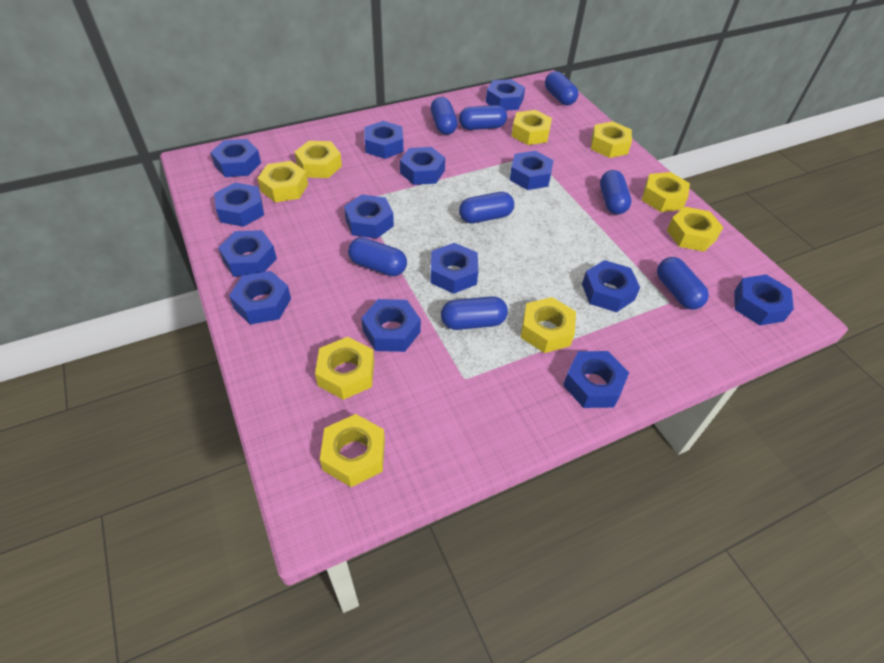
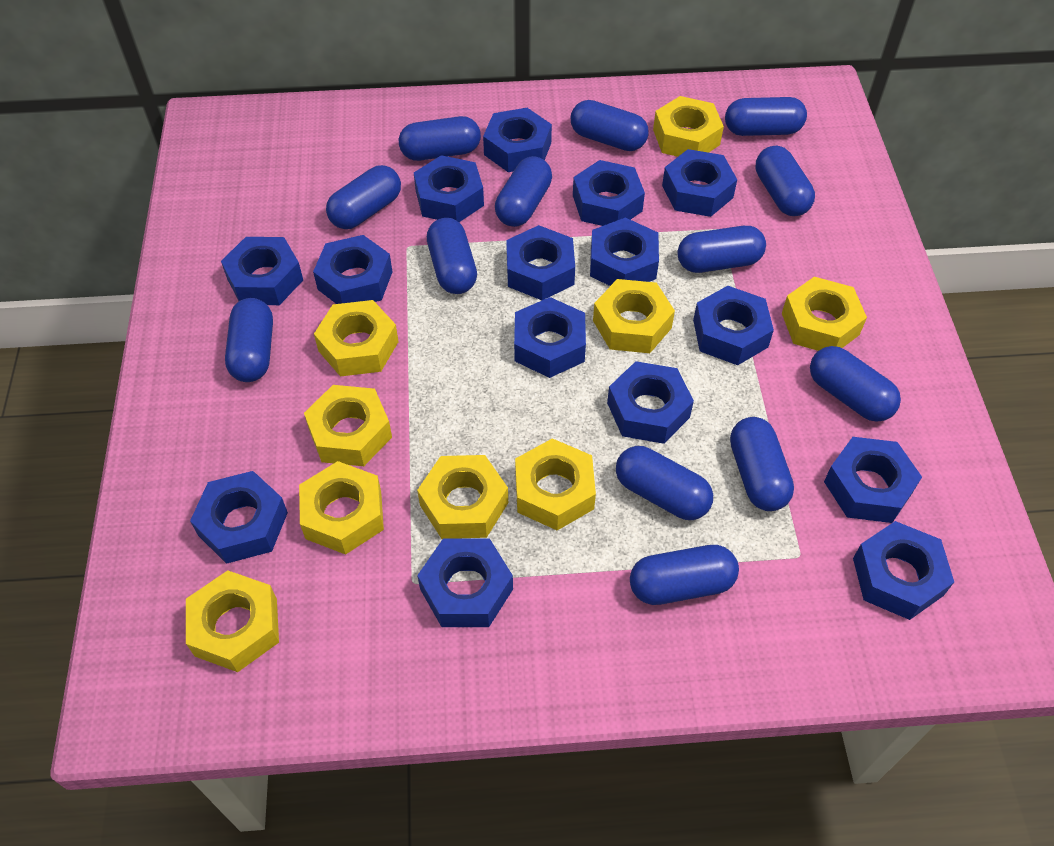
blue capsule: [348,237,407,276] [431,97,458,135] [441,296,508,330] [459,105,507,130] [459,192,514,223] [545,71,578,105] [600,170,631,215] [657,257,709,309] = 8 -> [225,298,273,382] [326,165,401,229] [399,116,481,161] [427,218,477,294] [495,156,552,227] [571,100,649,151] [616,446,713,520] [630,545,739,605] [677,226,766,273] [725,97,807,136] [730,417,794,511] [755,146,815,216] [810,346,901,422] = 13
blue nut: [210,139,261,177] [214,182,264,227] [218,230,277,277] [229,271,291,325] [344,194,394,239] [361,299,421,352] [364,121,403,159] [400,147,445,185] [430,243,478,294] [486,79,525,111] [510,151,554,190] [563,351,629,408] [582,260,640,312] [734,274,794,325] = 14 -> [190,471,288,564] [221,237,303,305] [313,235,392,304] [414,155,484,222] [417,539,513,627] [483,108,552,172] [506,225,575,300] [514,297,586,378] [573,160,645,226] [590,218,659,286] [607,361,694,444] [662,149,737,217] [693,286,774,365] [824,437,922,523] [853,521,954,620] = 15

